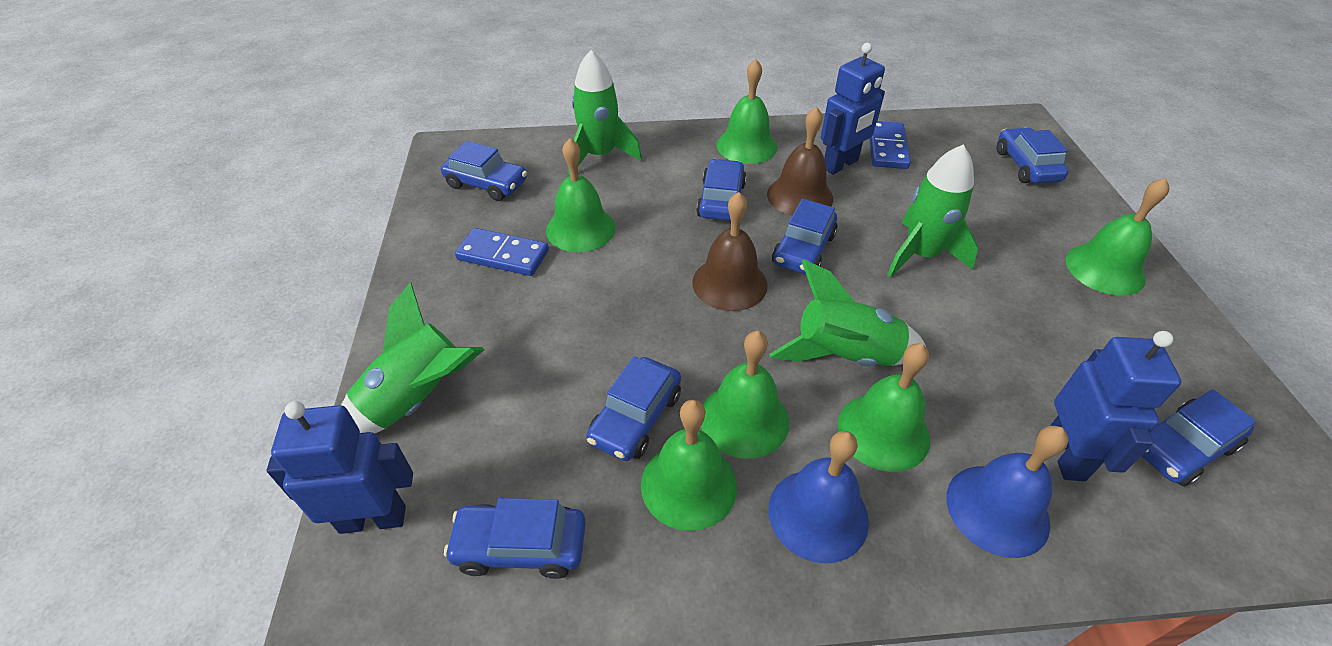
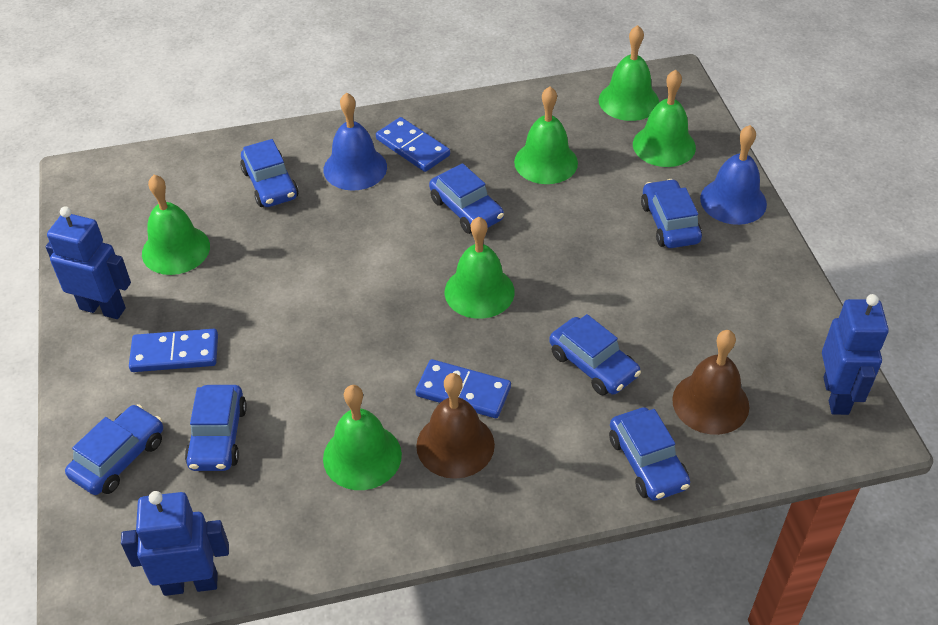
blue domino: [455,228,549,276] [869,121,911,169] = 2 -> [129,329,218,372] [376,117,450,172] [416,359,511,418] = 3
green rocket: [341,282,484,434] [568,50,642,175] [769,260,926,366] [887,145,978,277] = 4 -> none = 0

